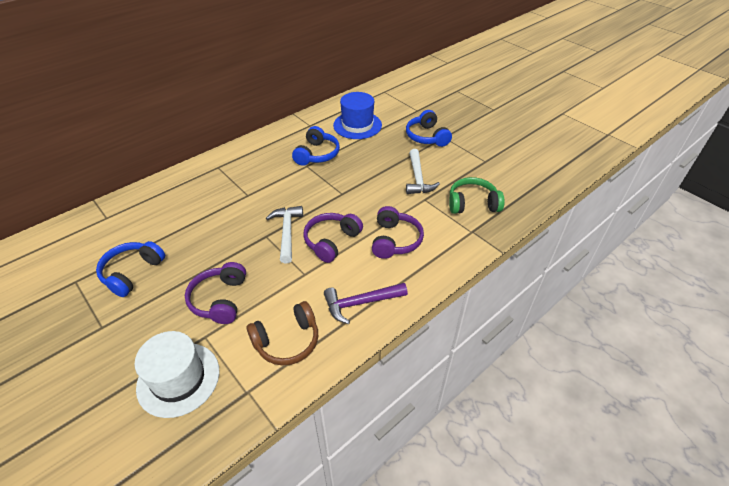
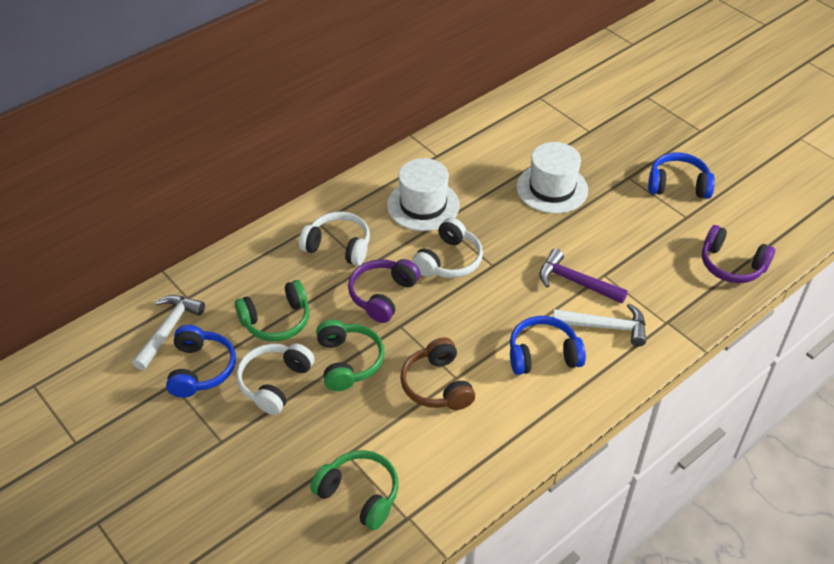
blue hat: [333,92,382,139] = 1 -> none = 0
green headphones: [449,177,505,214] = 1 -> [235,280,309,341] [310,450,399,530] [316,319,385,391] = 3
purple headphones: [185,262,246,324] [303,213,363,263] [372,206,424,259] = 3 -> [348,259,420,323] [702,225,775,283] = 2
white hat: [134,331,220,418] = 1 -> [387,158,460,231] [516,142,588,213] = 2
white headphones: none = 0 -> [236,343,315,415] [299,212,370,266] [412,218,483,278] = 3

